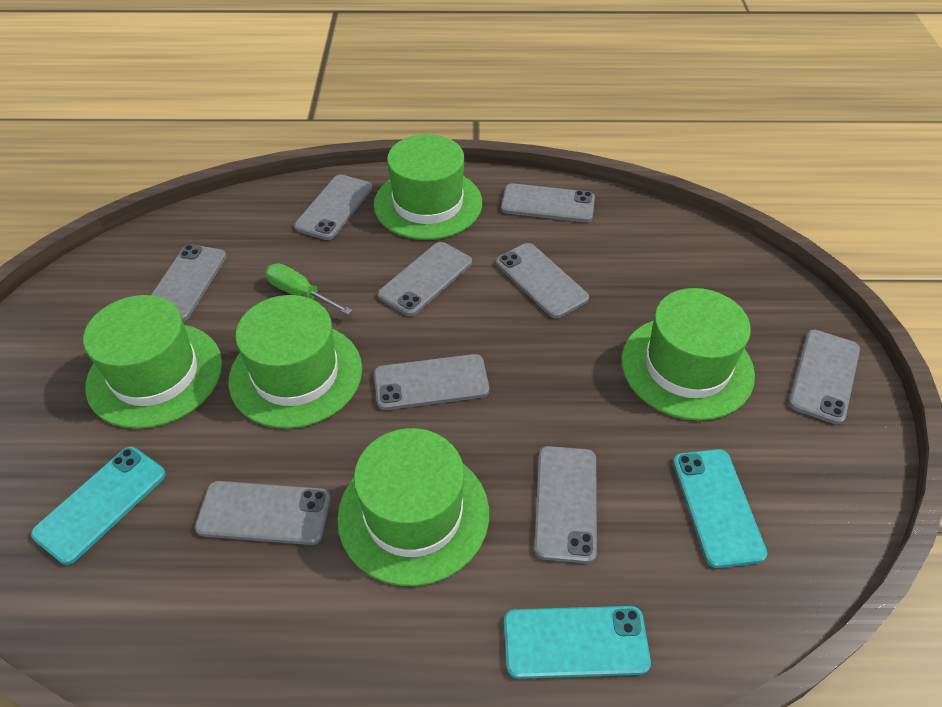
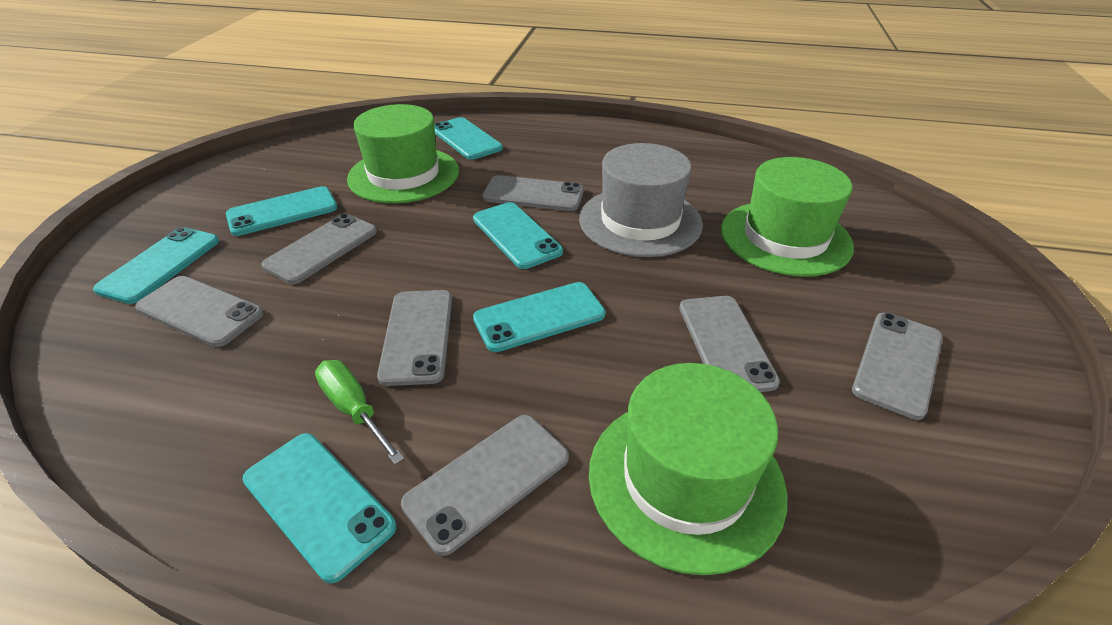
green hat: [83,295,222,429] [228,295,362,429] [337,428,489,586] [374,134,482,240] [621,288,755,421] = 5 -> [347,104,459,203] [589,363,787,575] [721,157,854,277] = 3
grey hat: none = 0 -> [579,143,703,257] = 1
grey phone: [151,244,227,321] [195,481,331,545] [294,174,372,240] [374,354,489,410] [378,242,472,316] [496,243,589,318] [501,183,595,222] [534,446,597,563] [789,330,860,424] = 9 -> [135,276,264,347] [261,214,377,284] [377,290,452,386] [401,415,569,556] [482,175,584,211] [679,296,780,392] [852,313,943,420] = 7
turquoise phone: [31,447,166,565] [504,606,651,679] [673,449,767,568] = 3 -> [93,227,219,304] [226,186,337,236] [242,433,396,584] [434,117,503,160] [473,202,563,269] [473,282,605,352] = 6

